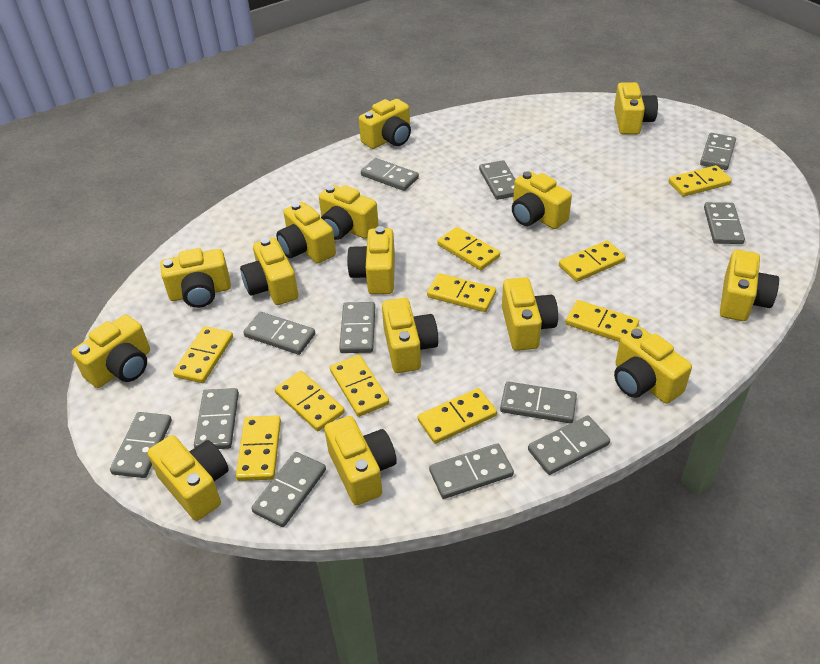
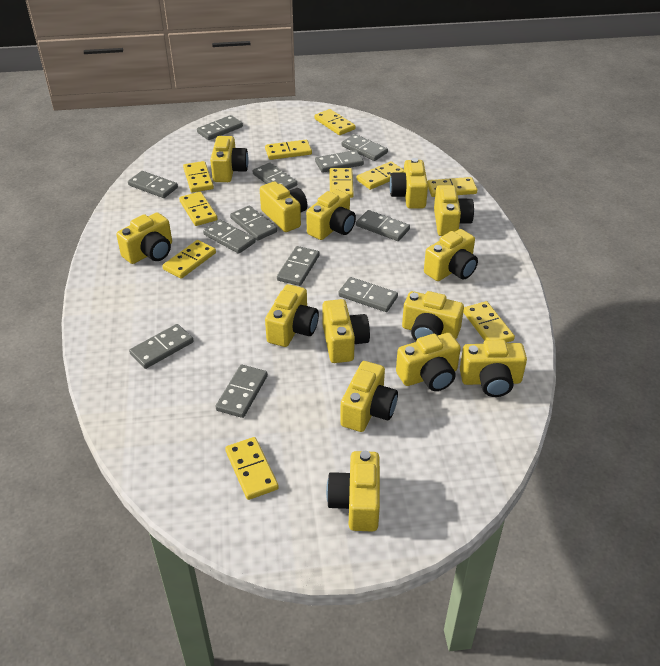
yellow camera: [72,315,150,388] [148,435,229,521] [160,248,231,308] [240,238,298,305] [276,202,336,264] [319,185,379,240] [324,416,397,505] [347,226,395,294] [359,99,411,149] [382,298,438,373] [502,277,558,351] [512,171,572,229] [614,82,658,134] [614,327,692,404] [720,250,779,321] = 15 -> [116,212,172,264] [210,136,249,182] [260,181,307,232] [265,284,319,347] [306,189,356,240] [322,299,370,363] [326,451,380,532] [340,361,398,432] [389,158,428,209] [396,333,461,391] [402,291,464,341] [424,229,478,281] [434,185,474,236] [460,340,527,397] = 14

